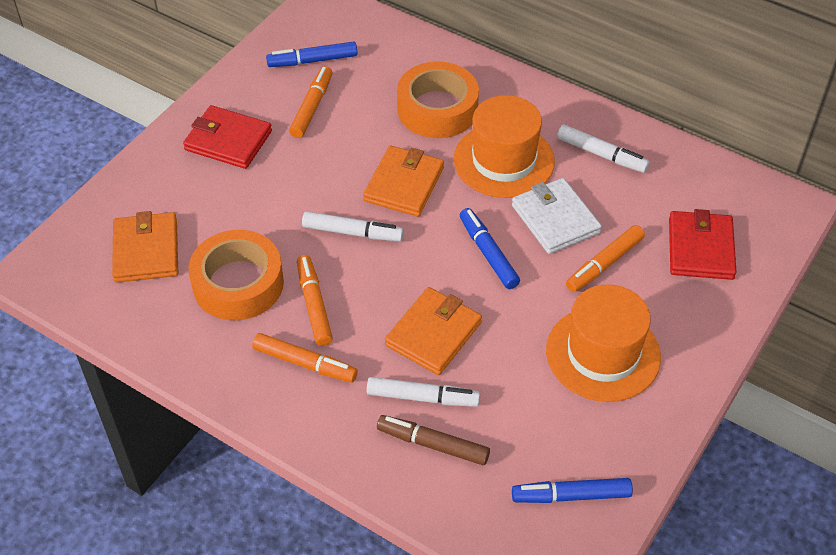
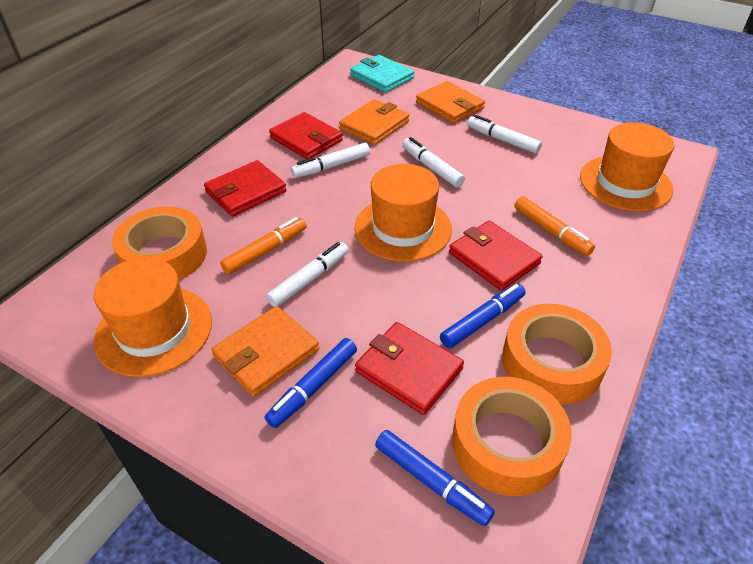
brown marker: [377,415,490,465] = 1 -> none = 0
orange hat: [453,95,555,198] [546,284,661,402] = 2 -> [94,258,212,377] [355,164,452,262] [580,122,674,211] = 3
orange marker: [252,333,358,383] [289,66,333,138] [297,255,333,346] [566,225,645,292] = 4 -> [220,217,307,274] [514,196,595,256] = 2
orange tape: [189,230,284,320] [397,62,479,138] = 2 -> [112,206,207,280] [452,377,571,496] [502,304,612,405] = 3
red wallet: [183,105,272,169] [669,209,736,280] = 2 -> [204,160,287,217] [269,112,343,159] [355,322,464,415] [449,220,542,291] = 4
turquoise wallet: none = 0 -> [350,55,414,93] = 1
white marker: [302,211,404,241] [367,377,480,407] [557,124,650,173] = 3 -> [266,242,348,307] [291,143,370,178] [402,137,465,187] [467,115,542,154] = 4
white wallet: [512,178,602,254] = 1 -> none = 0

